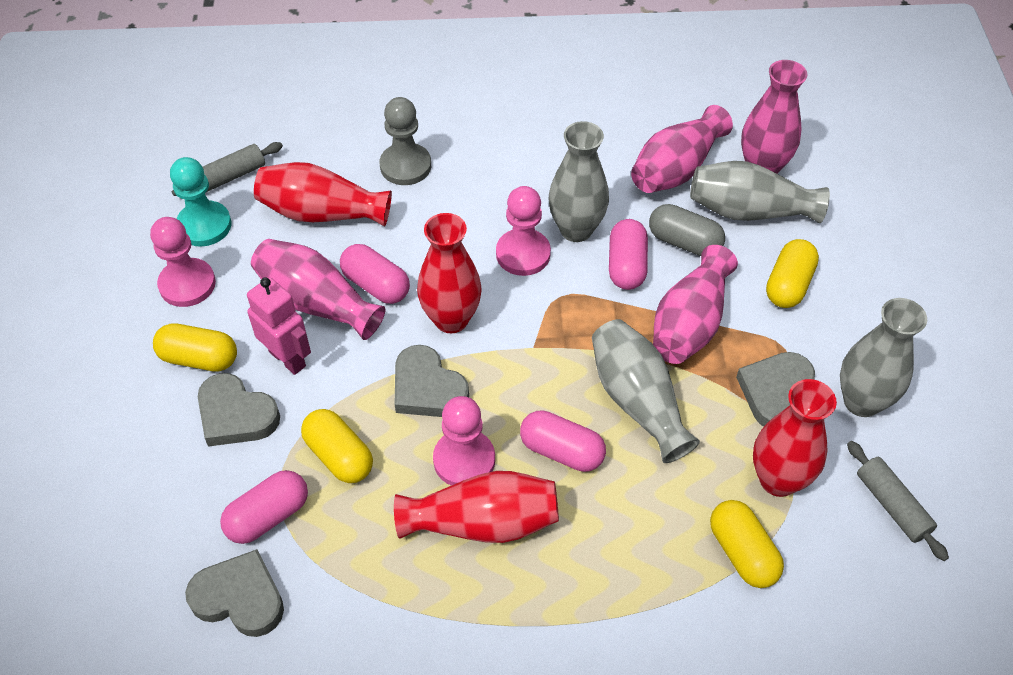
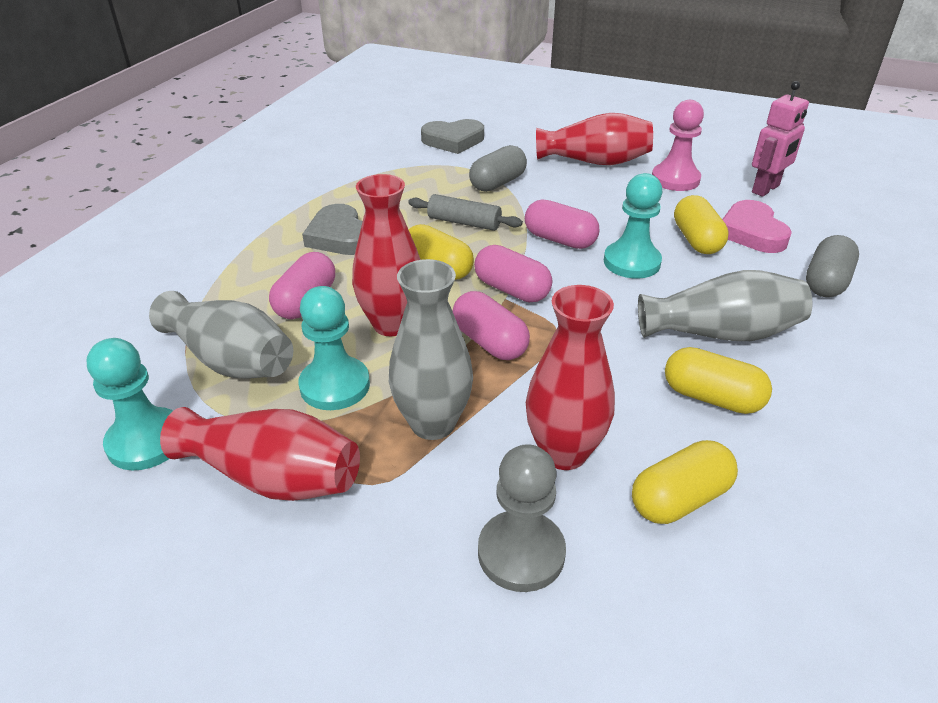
grey capsule: [649,204,725,256] = 1 -> [469,145,527,192] [806,235,859,297] = 2
grey heart: [185,549,284,637] [198,373,280,447] [395,345,469,417] [736,352,815,426] = 4 -> [302,204,363,255] [421,119,484,154] = 2
grey rolling pin: [172,142,283,196] [847,441,949,561] = 2 -> [408,194,523,231] = 1
grey vase: [549,121,609,242] [592,319,700,463] [690,161,830,223] [840,298,927,417] = 4 -> [149,291,293,378] [389,259,473,440] [638,270,812,341] = 3
pink heart: none = 0 -> [722,200,792,253] = 1
pink pawn: [150,217,216,307] [433,396,495,486] [496,186,551,276] = 3 -> [652,100,704,191] = 1
pink vase: [251,239,385,340] [631,105,733,193] [653,245,738,364] [741,60,807,174] = 4 -> none = 0
turquoise pawn: [170,157,231,247] = 1 -> [87,338,173,470] [298,286,370,410] [604,173,662,279] = 3

